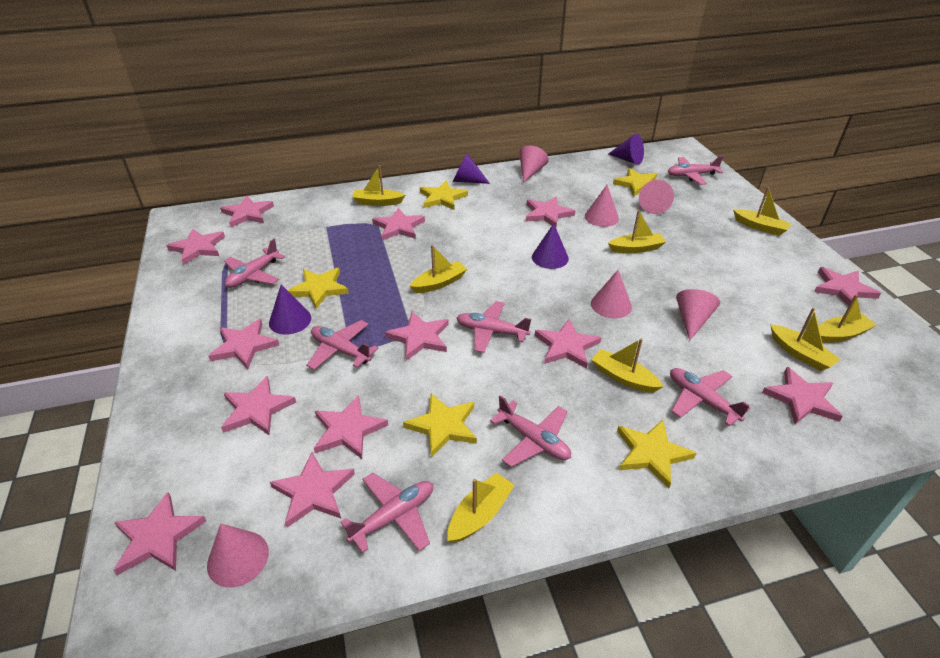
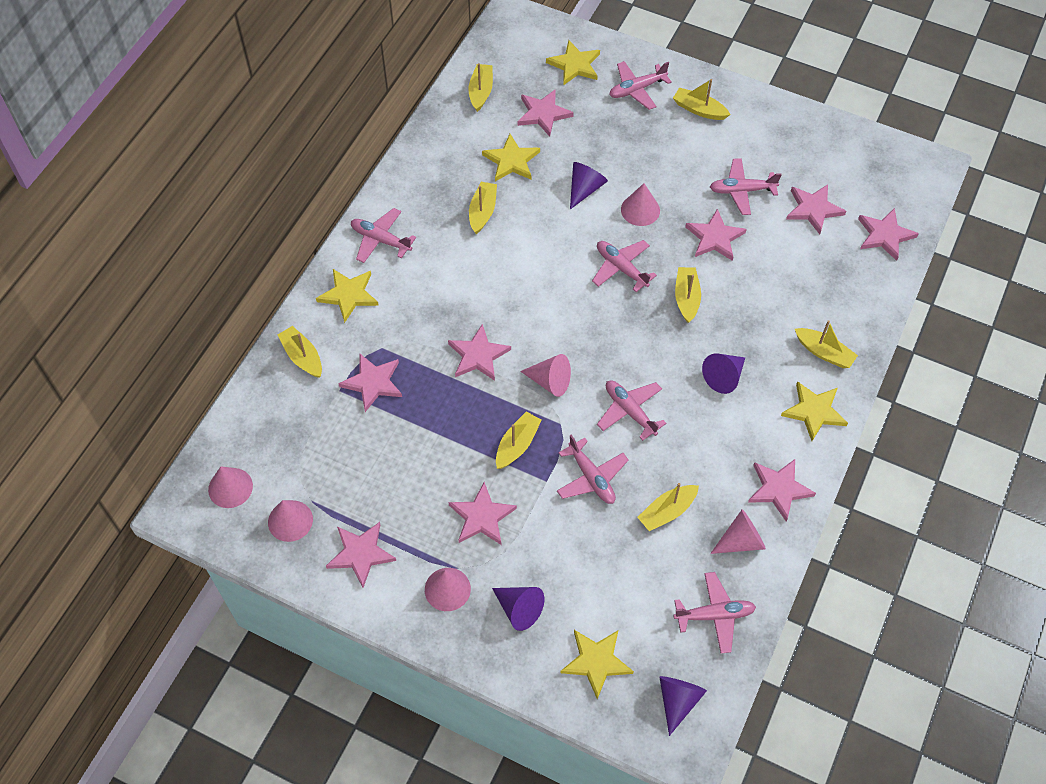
pink star: [113,492,206,575] [166,228,225,265] [208,319,279,369] [220,196,274,227] [221,376,296,435] [270,452,355,527] [314,395,388,459] [372,208,425,241] [385,312,449,361] [525,197,575,227] [535,319,601,369] [762,367,843,424] [814,267,881,306] = 13 -> [326,522,396,588] [338,354,402,412] [448,324,511,381] [449,482,517,545] [517,89,574,137] [685,209,747,261] [748,459,816,522] [786,184,846,235] [858,208,919,261] = 9

